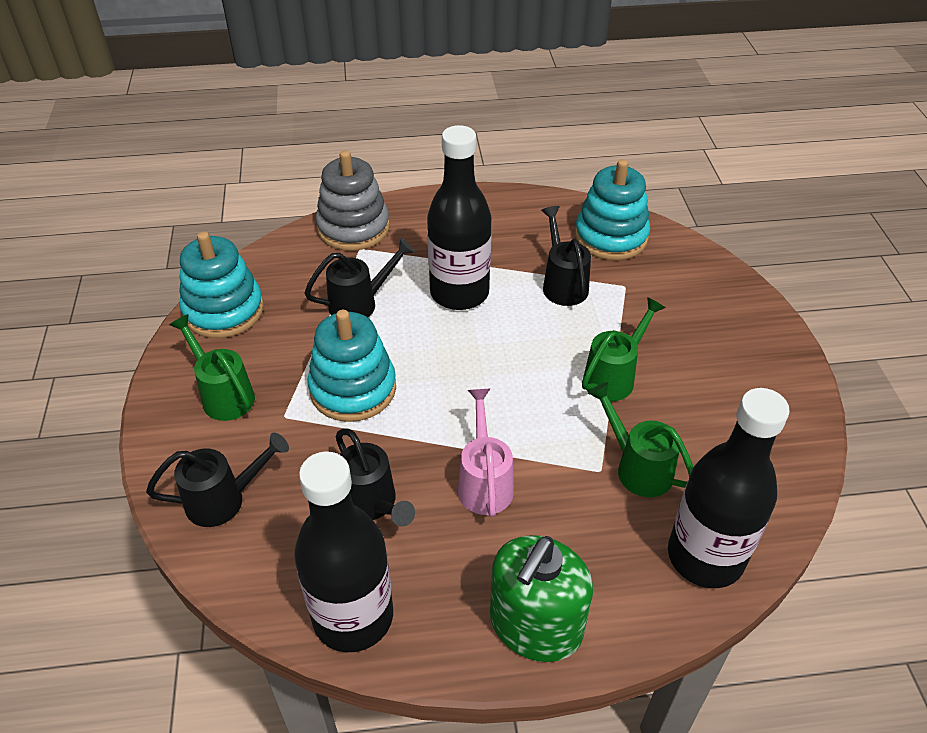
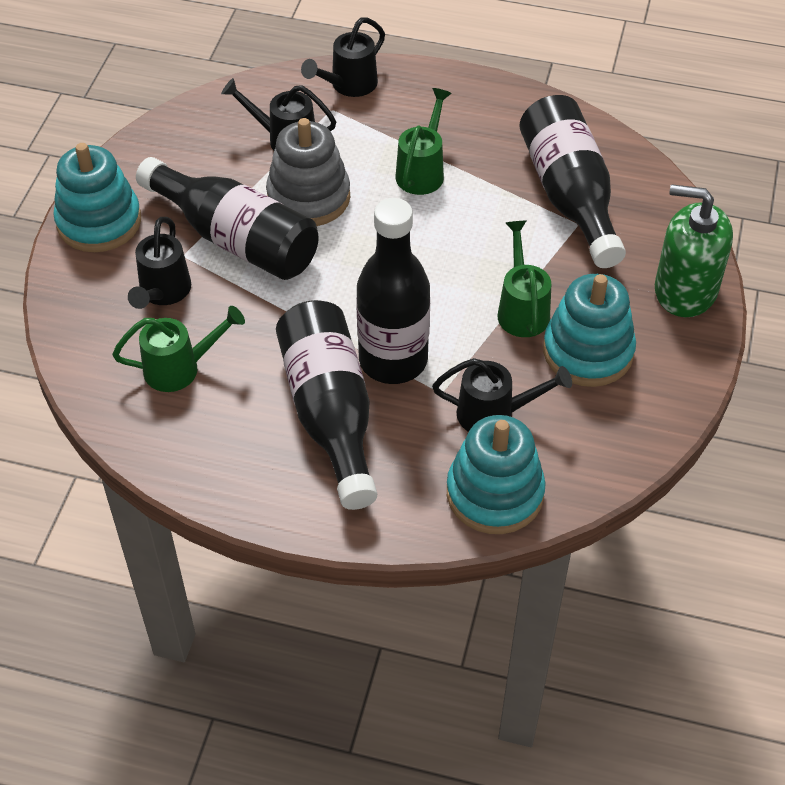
black bottle: [294,451,393,652] [427,125,492,310] [668,388,790,588] = 3 -> [136,157,319,280] [276,300,377,510] [356,198,430,384] [519,95,626,268] = 4
pink watering can: [458,389,514,517] = 1 -> none = 0

